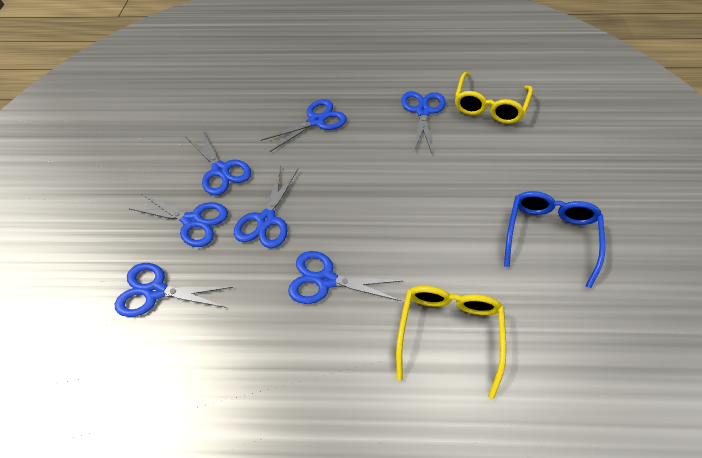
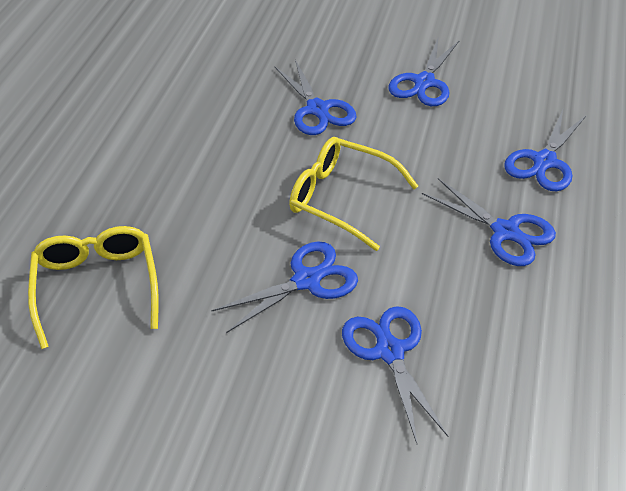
blue glasses: [504,191,605,288] = 1 -> none = 0
blue scissors: [115,263,233,317] [130,193,228,247] [186,129,251,195] [234,166,298,248] [261,99,347,152] [288,251,402,304] [401,91,446,153] = 7 -> [212,242,358,333] [274,60,357,135] [342,306,449,443] [389,36,460,106] [422,178,556,266] [504,110,587,191] = 6

